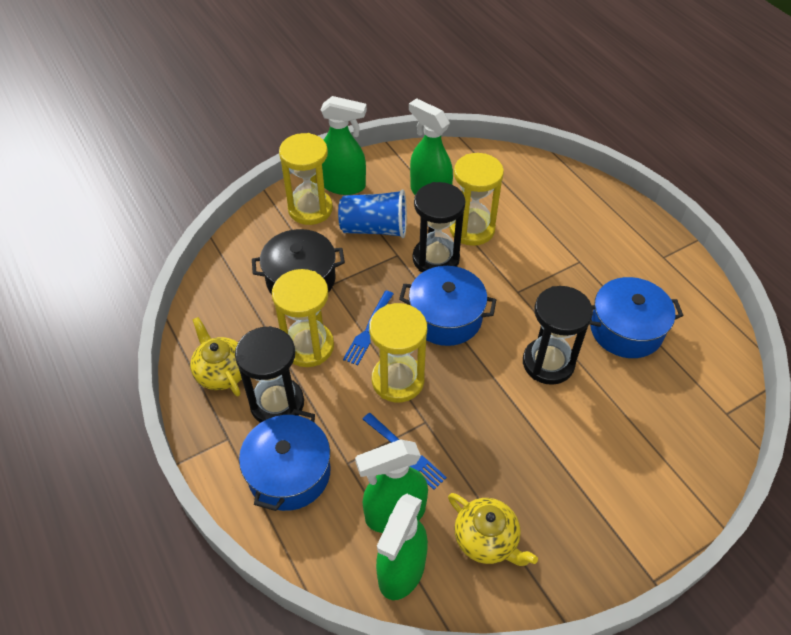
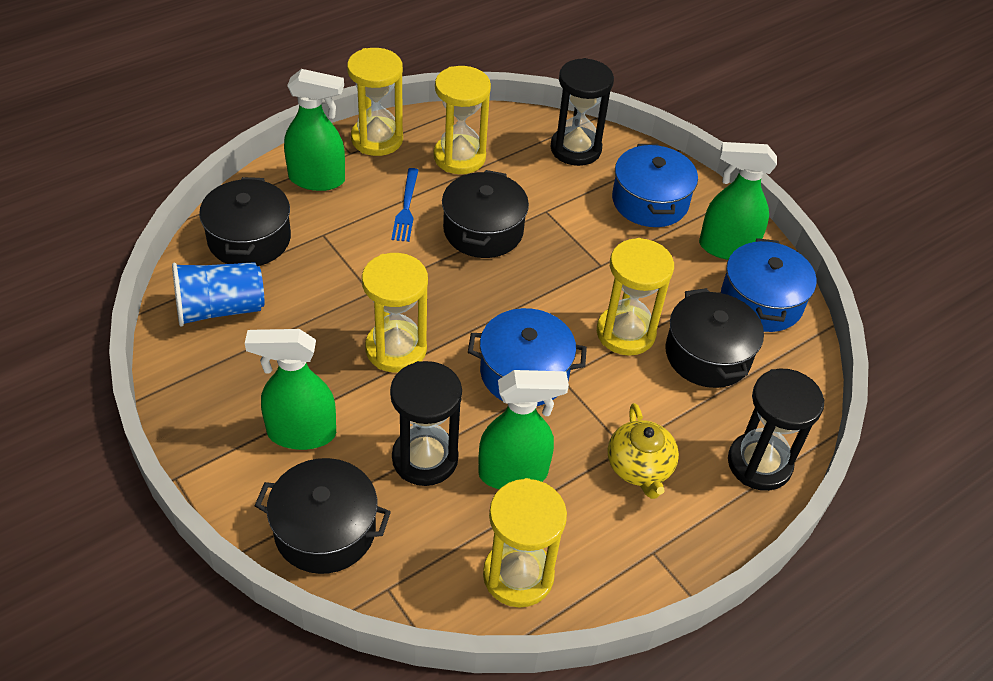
black pot: [252,229,345,294] = 1 -> [199,177,291,266] [255,458,391,574] [442,170,529,258] [665,288,764,388] = 4
blue fork: [343,291,394,365] [363,413,447,490] = 2 -> [391,168,418,242] = 1
yellow hourglass: [272,269,334,367] [279,133,333,225] [369,303,427,402] [449,153,504,246] = 4 -> [347,48,403,156] [362,253,428,373] [433,66,491,174] [483,478,567,608] [597,238,674,356] = 5
yellow teapot: [190,317,242,396] [448,493,538,566] = 2 -> [608,403,679,499] = 1

